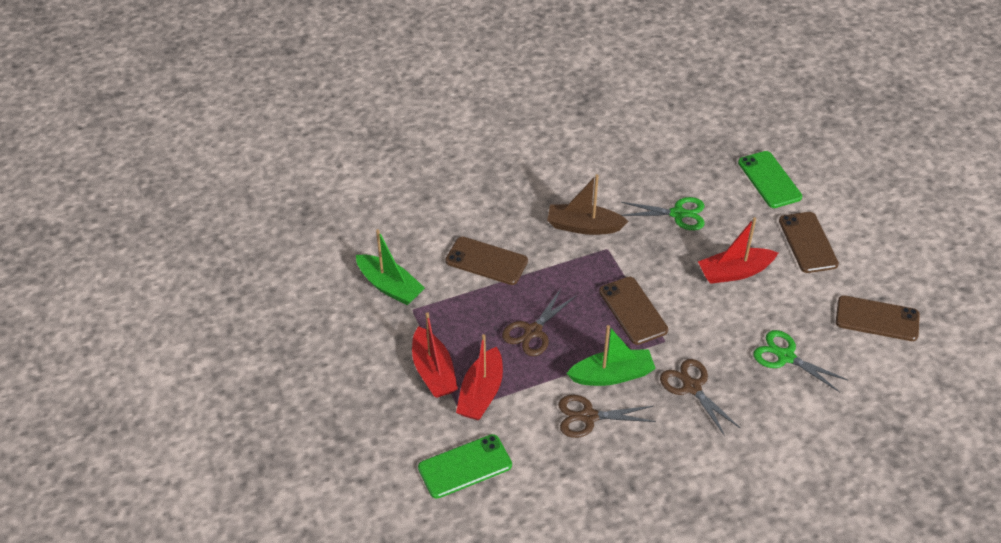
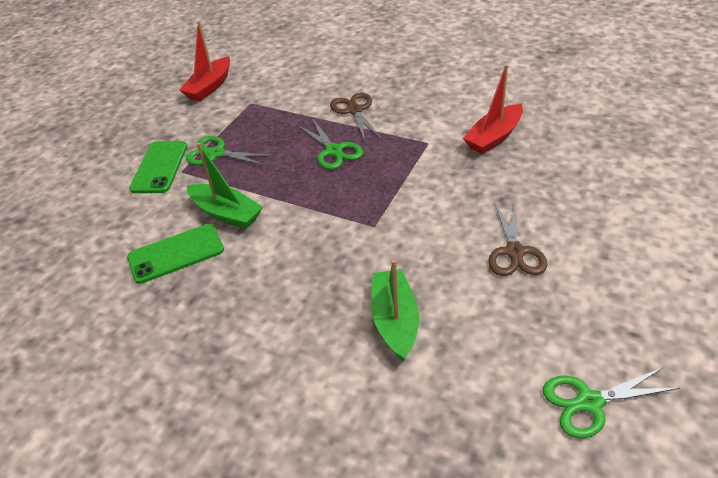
brown boat: [547,174,628,235] = 1 -> none = 0
brown phone: [445,236,528,285] [599,277,668,345] [779,212,839,273] [836,295,920,341] = 4 -> none = 0
brown scissors: [502,289,576,356] [558,395,656,438] [660,359,741,436] = 3 -> [330,93,382,142] [488,202,548,276] = 2
green scissors: [621,197,705,230] [753,330,848,392] = 2 -> [186,136,274,166] [297,118,363,170] [543,367,680,439] = 3
red boat: [412,312,458,398] [456,334,503,420] [698,217,778,284] = 3 -> [179,21,230,101] [463,64,523,154] = 2

